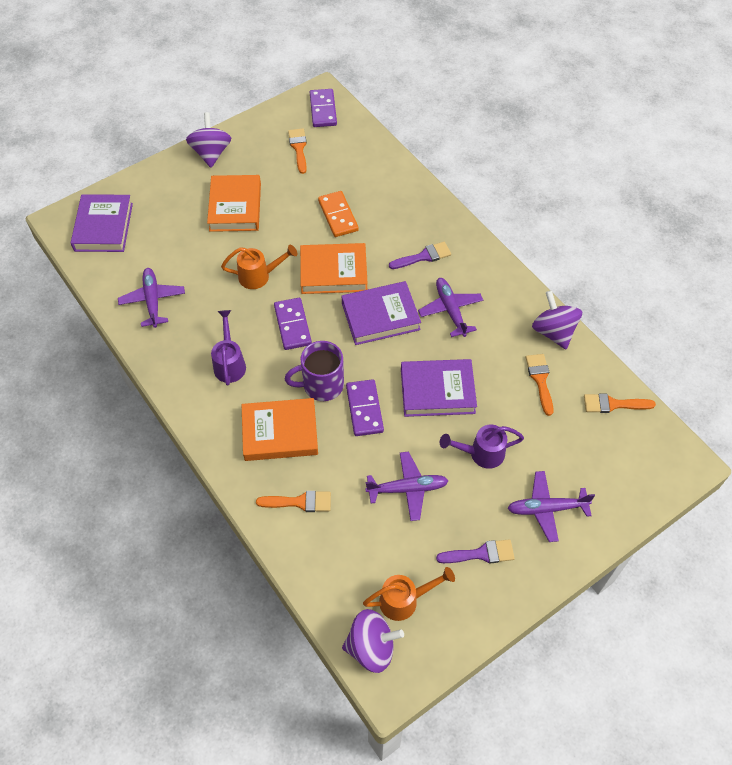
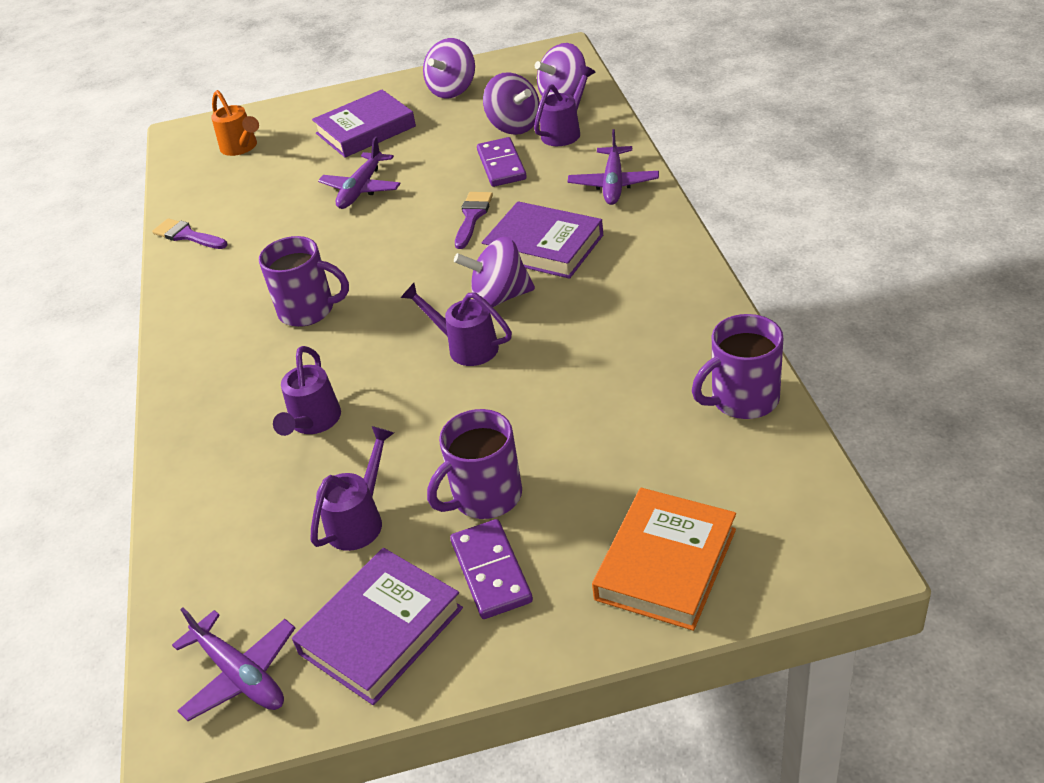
orange book: [207,175,261,232] [242,398,318,461] [300,243,368,294] = 3 -> [592,488,736,631] = 1
orange brush: [256,491,331,512] [288,128,307,174] [526,354,553,416] [584,394,656,413] = 4 -> none = 0
orange domino: [318,191,359,237] = 1 -> none = 0
orange watering can: [221,245,297,289] [363,567,455,621] = 2 -> [211,90,259,156] = 1
purple domino: [274,298,312,350] [310,89,337,127] [346,379,384,436] = 3 -> [450,519,533,619] [477,137,527,187] = 2
purple mug: [285,341,344,401] = 1 -> [259,236,349,327] [427,409,522,519] [692,314,784,419] = 3
purple plane: [118,268,185,328] [365,452,449,521] [418,278,483,337] [507,471,595,542] = 4 -> [172,607,295,721] [318,137,401,209] [568,129,659,205] = 3
purple spinning top: [186,112,231,168] [342,609,404,673] [532,290,582,349] = 3 -> [423,38,475,99] [454,237,535,307] [483,72,540,135] [535,43,586,96] = 4
purple watering can: [211,310,246,386] [440,425,524,469] = 2 -> [273,346,341,436] [310,426,394,551] [401,283,512,366] [534,65,595,146] = 4

